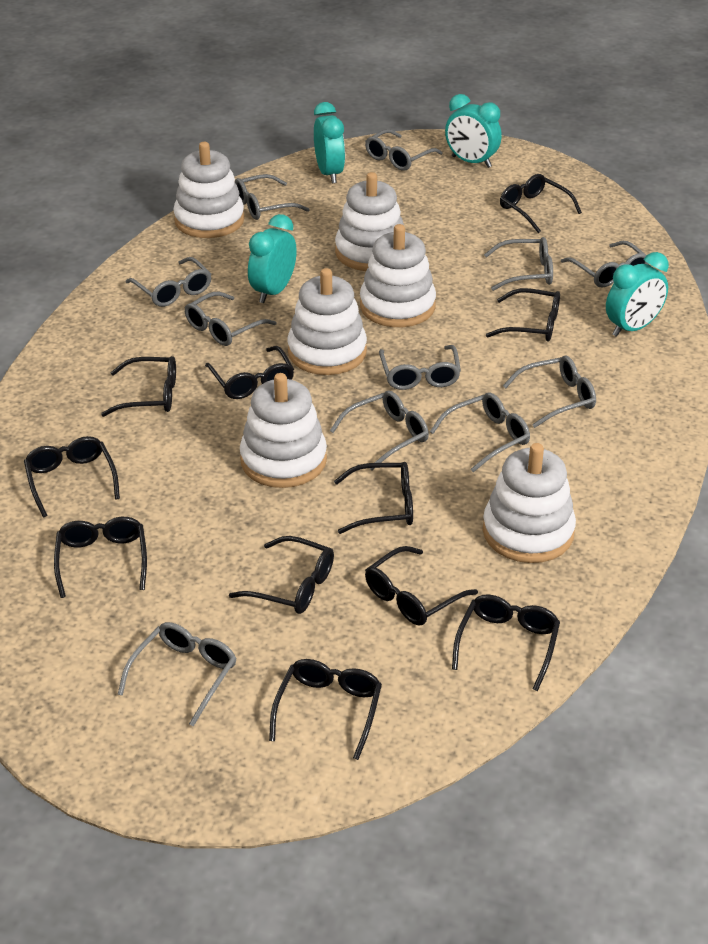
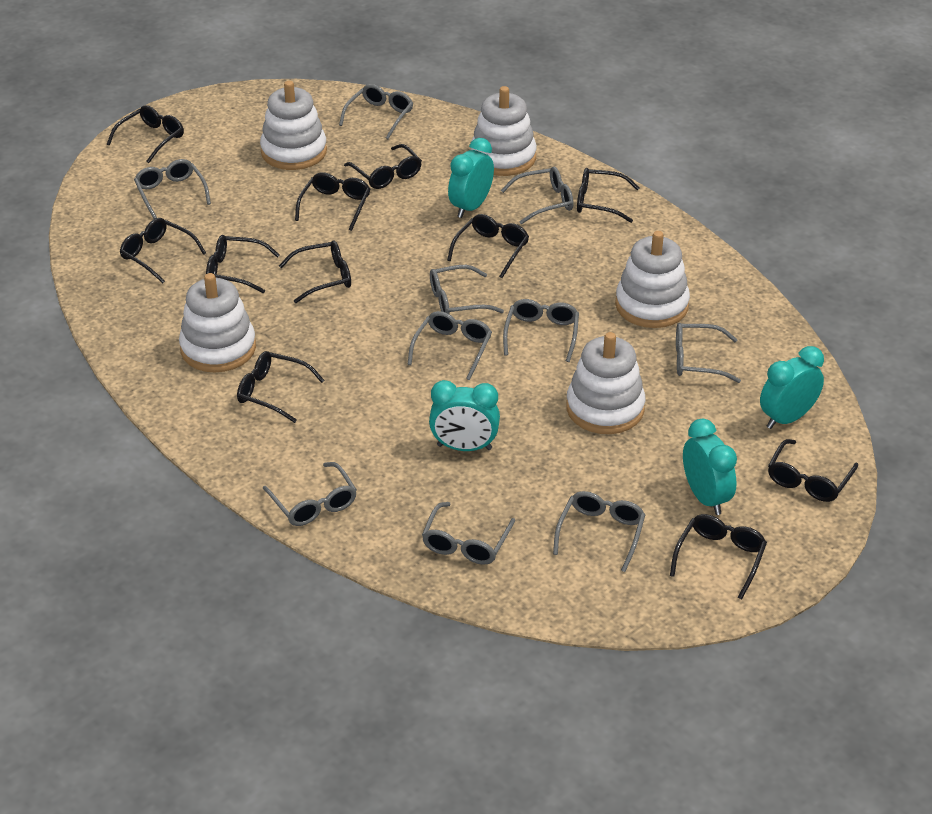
grey glasses: [117,622,237,727] [126,257,211,307] [184,292,277,346] [235,174,310,220] [330,391,429,470] [365,129,443,171] [379,345,461,390] [430,392,530,472] [484,237,553,291] [503,356,596,428] [561,241,649,288] = 11 -> [134,159,211,219] [262,462,357,526] [339,84,413,139] [407,311,492,380] [422,502,515,565] [430,265,504,314] [501,167,574,224] [503,299,579,362] [553,491,646,572] [676,323,741,383] = 10
white stacking toy: [173,142,245,238] [240,373,327,488] [288,268,367,375] [335,172,404,271] [360,224,436,327] [483,443,576,563] = 6 -> [179,273,256,372] [260,81,327,170] [470,86,537,176] [566,332,645,434] [615,231,690,328] = 5

